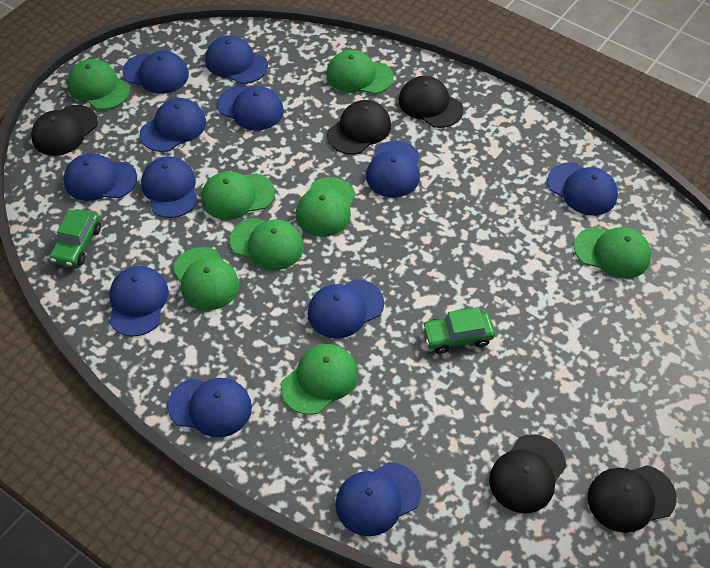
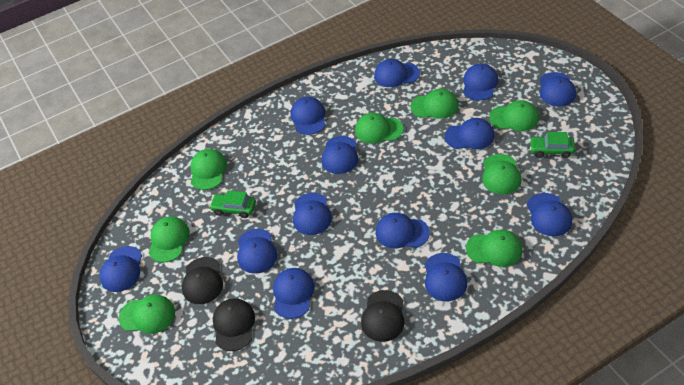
black cap: [31,105,98,156] [327,100,391,155] [399,76,463,128] [489,435,566,513] [588,465,677,533] = 5 -> [182,257,223,304] [213,298,255,351] [361,290,405,342] = 3
blue cap: [64,153,137,201] [109,266,169,337] [122,51,189,94] [140,98,206,152] [141,156,198,218] [167,378,252,437] [205,35,268,84] [217,85,284,131] [308,279,384,339] [335,462,422,536] [366,141,420,198] [547,162,618,215] = 12 -> [99,246,142,292] [237,229,277,274] [273,268,315,319] [291,97,326,135] [293,193,332,235] [322,136,358,174] [374,59,420,87] [376,213,430,248] [425,253,467,301] [445,118,495,149] [463,63,498,101] [527,193,572,236] [539,72,576,106] = 13

